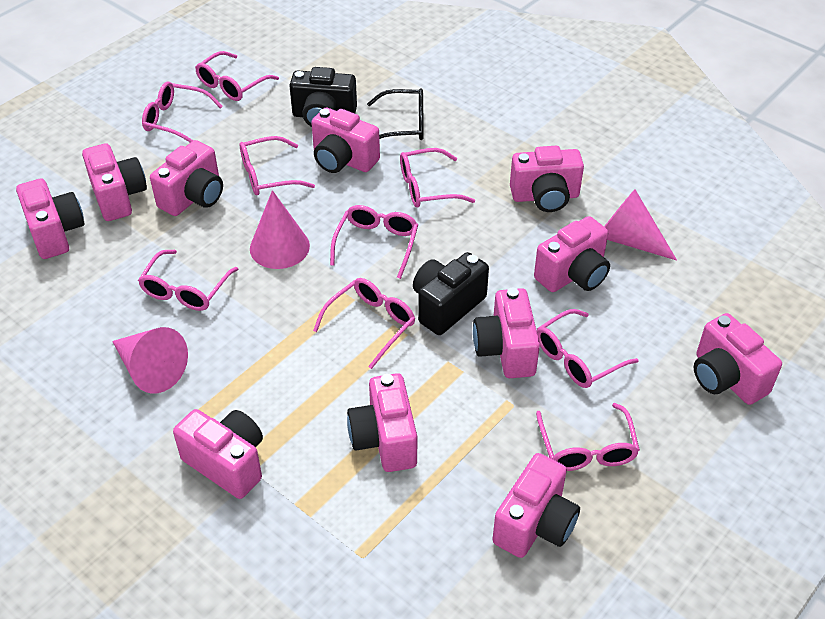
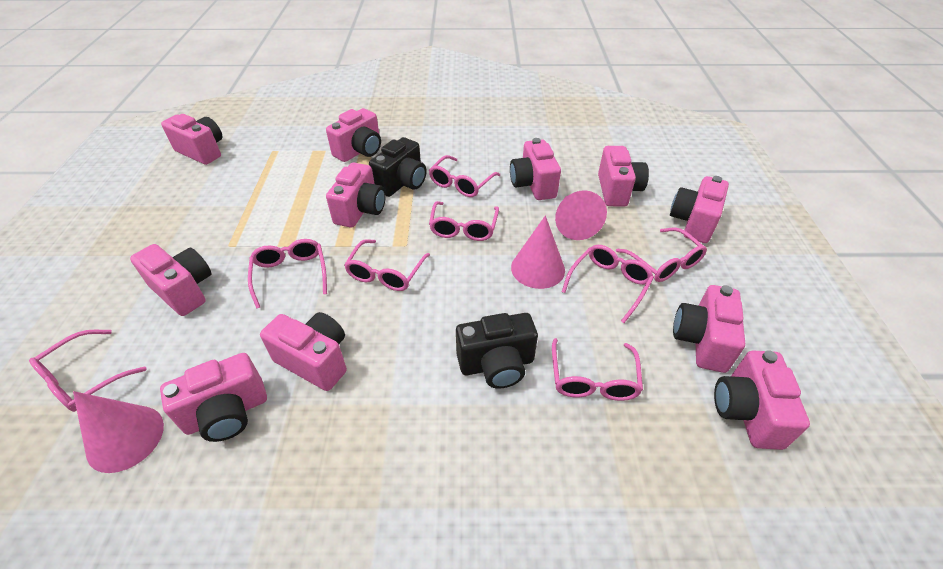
black glasses: [367,89,424,140] = 1 -> none = 0
pink glasses: [138,250,238,311] [142,82,223,143] [195,51,279,101] [240,136,315,195] [313,278,415,369] [330,205,418,279] [400,148,475,207] [536,403,640,471] [537,309,639,388] = 9 -> [29,330,147,412] [248,239,327,309] [344,239,430,291] [429,155,500,197] [429,201,499,241] [552,338,643,401] [562,245,654,323] [616,227,707,282] = 8

